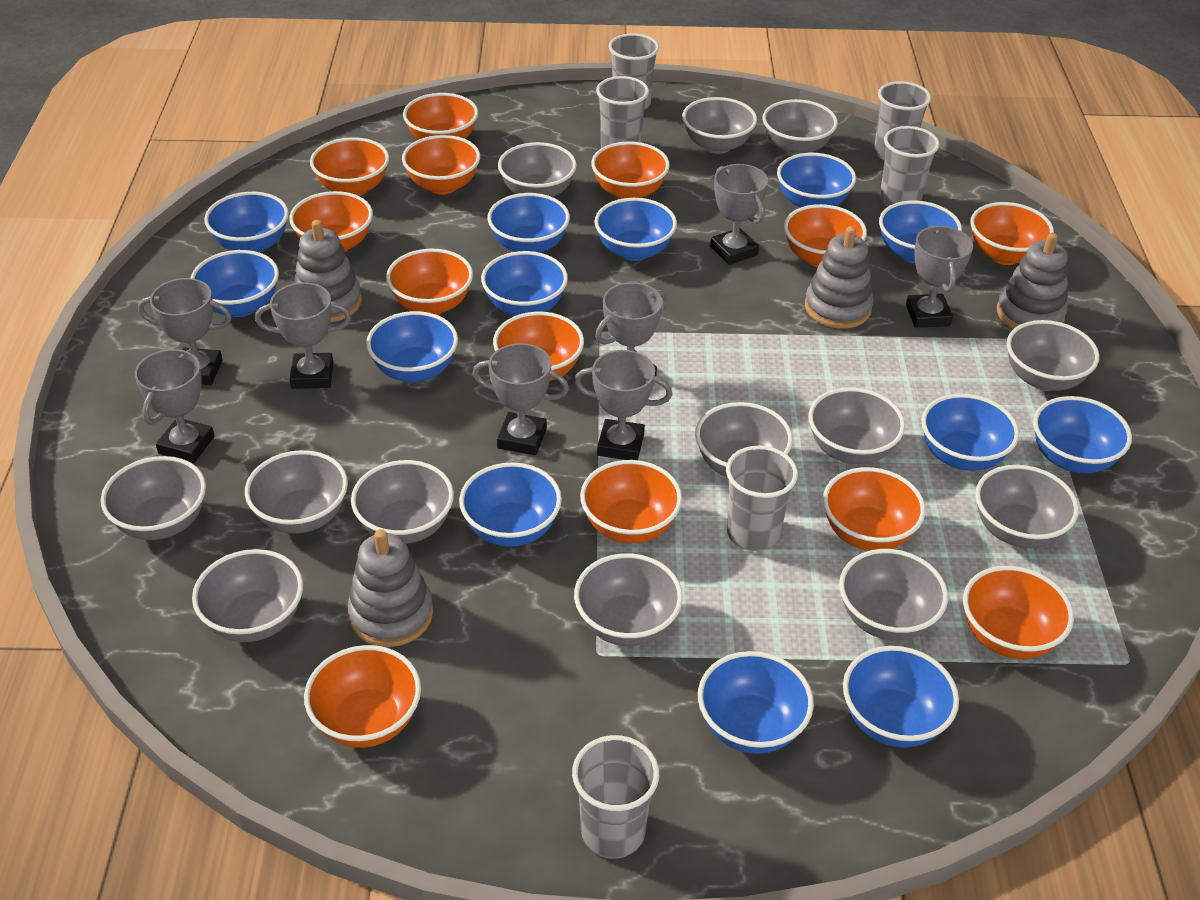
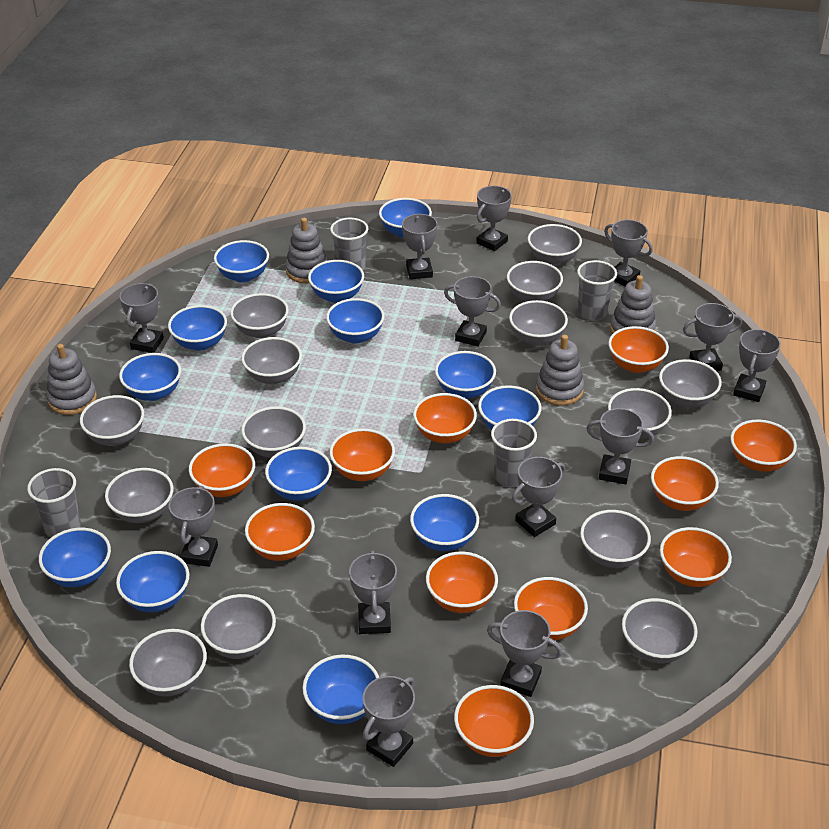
grey bowl: [101,456,206,540] [192,549,303,642] [245,450,348,534] [351,460,454,544] [498,142,577,197] [574,553,683,646] [682,97,757,154] [695,402,793,477] [763,99,838,155] [808,387,905,464] [839,549,948,641] [975,465,1079,548] [1007,320,1099,391] = 13 -> [80,395,144,446] [105,468,173,523] [129,629,207,696] [201,594,276,659] [230,293,289,338] [241,337,302,384] [241,406,306,458] [507,261,563,302] [509,300,568,346] [528,224,582,265] [580,510,651,568] [608,388,672,438] [622,598,697,663] [659,359,722,408] = 14
grey cup: [572,735,659,859] [596,76,649,148] [609,33,659,110] [726,446,798,551] [874,81,931,161] [880,126,939,206] = 6 -> [27,468,81,537] [330,218,368,271] [491,419,537,487] [577,260,617,321] = 4
grey trophy: [135,349,215,463] [138,278,232,385] [255,282,351,389] [473,343,569,455] [574,350,672,460] [595,282,668,376] [710,164,768,265] [906,226,973,328] = 8 -> [119,283,164,353] [169,486,218,567] [349,550,397,634] [363,676,415,767] [402,214,437,279] [444,276,501,346] [476,186,512,251] [487,610,562,697] [512,457,566,537] [586,408,654,484] [604,220,653,286] [683,303,742,371] [733,329,781,402] = 13
orange bowl: [289,191,373,252] [304,645,421,748] [310,137,389,196] [386,249,473,315] [402,135,480,194] [403,93,478,140] [493,312,584,381] [580,460,682,543] [591,142,670,199] [784,204,867,267] [823,467,925,551] [963,566,1074,659] [970,202,1054,265] = 13 -> [189,443,255,497] [245,503,315,561] [329,428,395,481] [413,393,477,443] [426,552,498,613] [454,685,534,757] [514,577,588,640] [608,326,669,373] [651,456,719,511] [660,527,732,587] [730,419,797,472] = 11

